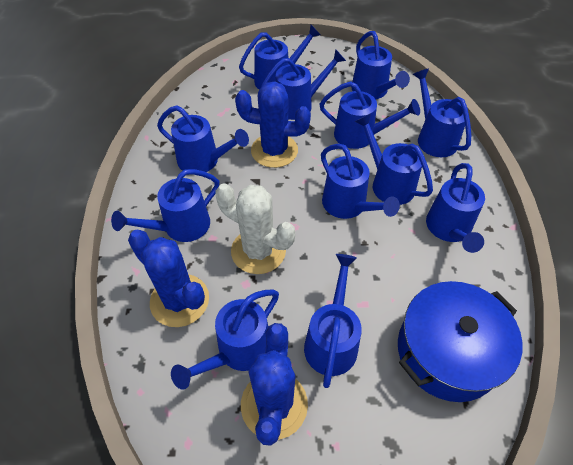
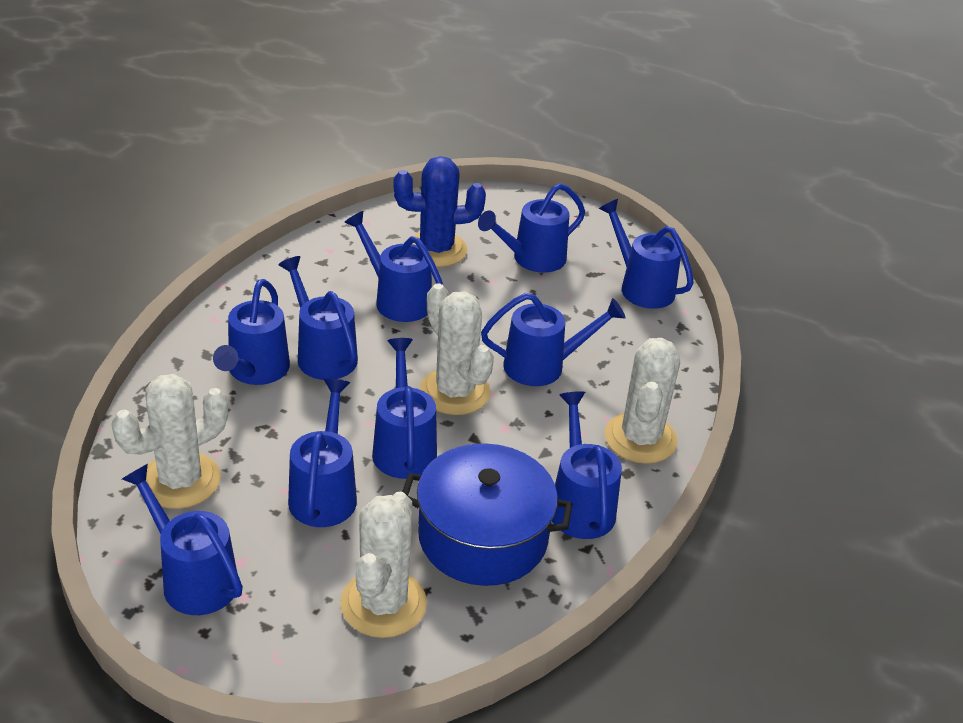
blue cactus: [128,230,209,327] [235,81,311,168] [241,323,308,446] = 3 -> [394,156,486,267] = 1
blue watering can: [111,169,219,242] [157,105,249,172] [171,290,279,390] [239,25,321,90] [260,49,346,120] [304,254,362,388] [320,81,420,149] [321,144,400,219] [351,31,410,99] [355,113,433,205] [413,69,471,157] [426,163,485,253] = 12 -> [122,464,243,615] [213,279,290,385] [278,256,358,380] [288,379,357,527] [344,211,443,322] [372,338,437,479] [478,183,585,273] [481,293,625,386] [552,391,622,539] [599,199,694,309] = 10
white cactus: [216,183,295,274] = 1 -> [111,374,228,509] [340,492,427,638] [420,283,494,415] [605,338,680,464] = 4

